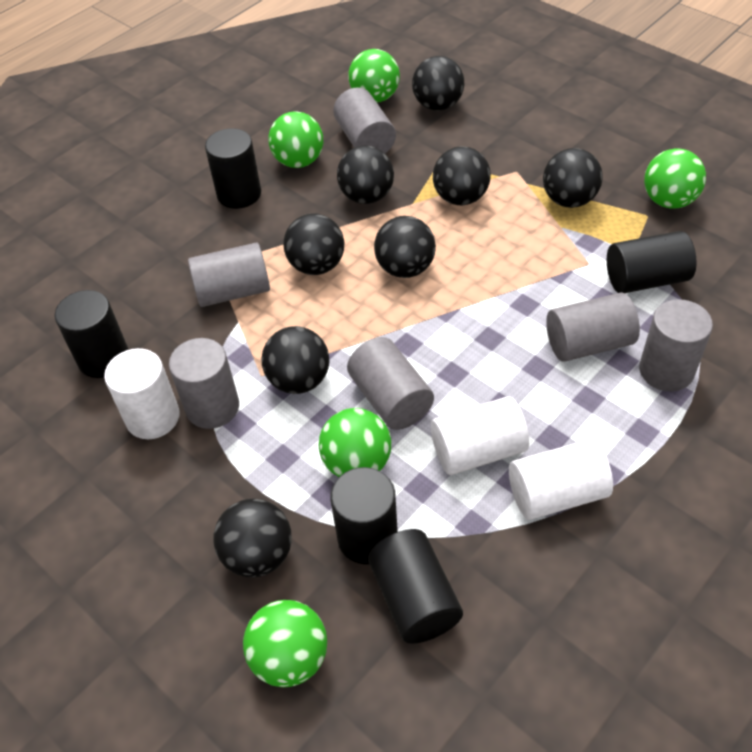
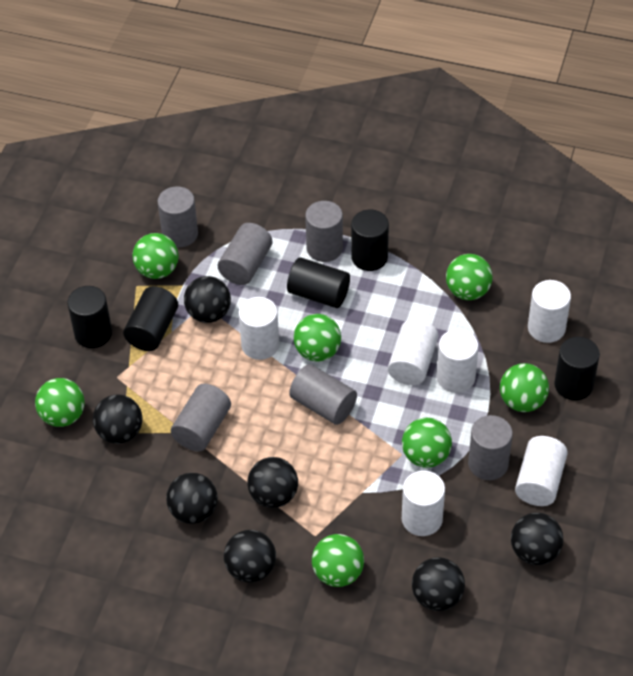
black ball: [213,499,292,578] [261,326,329,394] [283,213,344,275] [337,145,394,204] [374,216,436,278] [412,56,464,111] [433,146,491,205] [543,148,603,208] = 8 -> [93,394,143,444] [166,473,218,524] [184,276,231,323] [224,530,276,583] [247,457,298,508] [412,557,465,611] [511,513,563,565] = 7
green ball: [243,600,327,687] [268,111,323,168] [319,408,391,477] [349,49,400,103] [644,148,706,209] = 5 -> [35,378,85,427] [132,233,179,279] [294,314,341,362] [312,534,364,587] [402,418,452,468] [446,254,493,300] [500,363,549,412] = 7
white cylinder: [104,348,180,439] [431,396,529,475] [509,439,613,520] = 3 -> [239,297,279,360] [388,319,438,385] [402,470,445,536] [437,329,479,393] [515,436,568,506] [528,280,571,343] = 6

